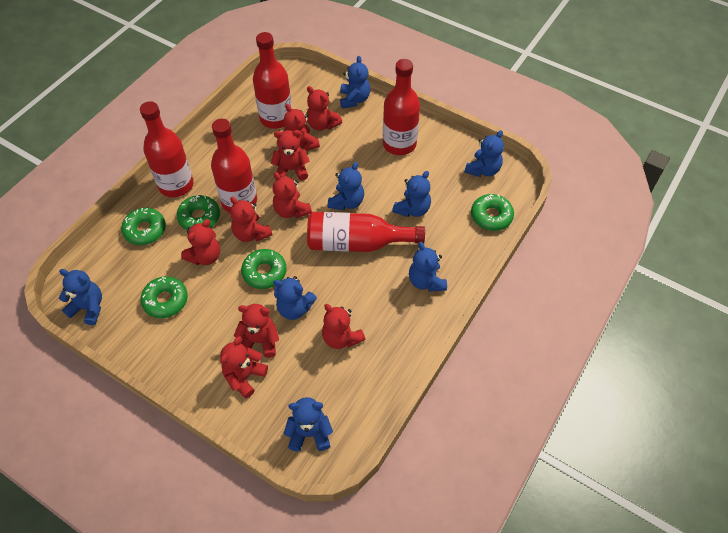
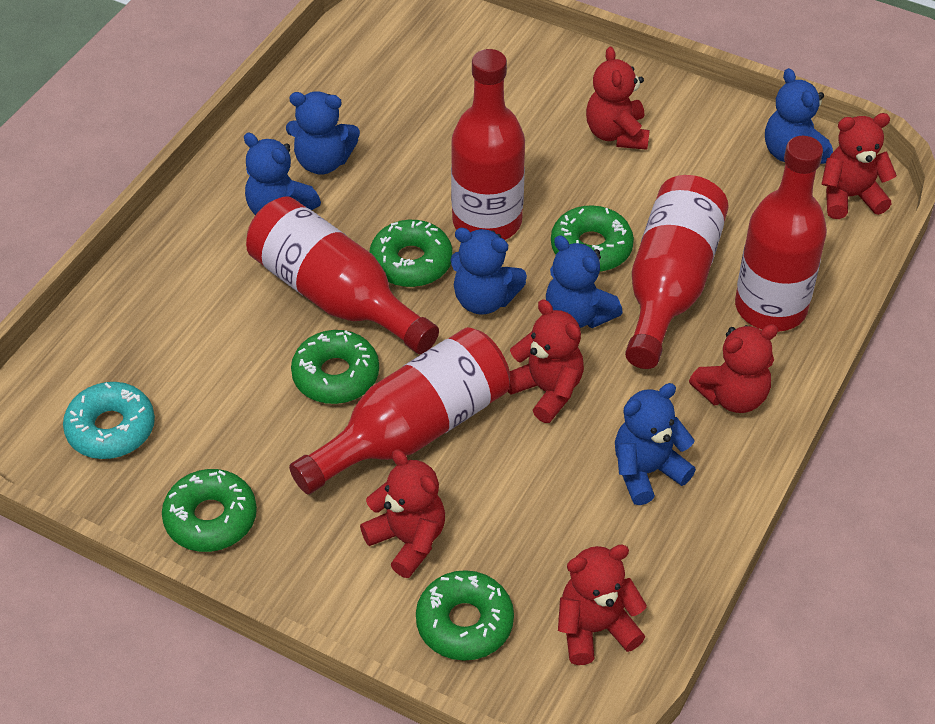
blue teddy bear: [59,269,102,325] [273,276,317,320] [284,397,333,452] [327,162,364,210] [340,56,371,109] [392,171,431,217] [409,242,447,292] [464,130,504,177] = 8 -> [244,133,321,215] [286,91,360,175] [451,228,527,315] [546,235,623,328] [615,383,696,505] [765,68,833,164] = 6
red teddy bear: [181,219,220,265] [220,336,268,399] [230,197,272,242] [234,304,279,358] [271,130,310,181] [273,172,312,218] [284,104,320,151] [307,86,342,131] [322,304,366,349] = 9 -> [360,449,445,578] [508,299,584,423] [558,545,647,665] [586,47,650,150] [689,324,778,413] [822,113,897,219] = 6
turquoise donut: none = 0 -> [63,382,155,459] = 1

